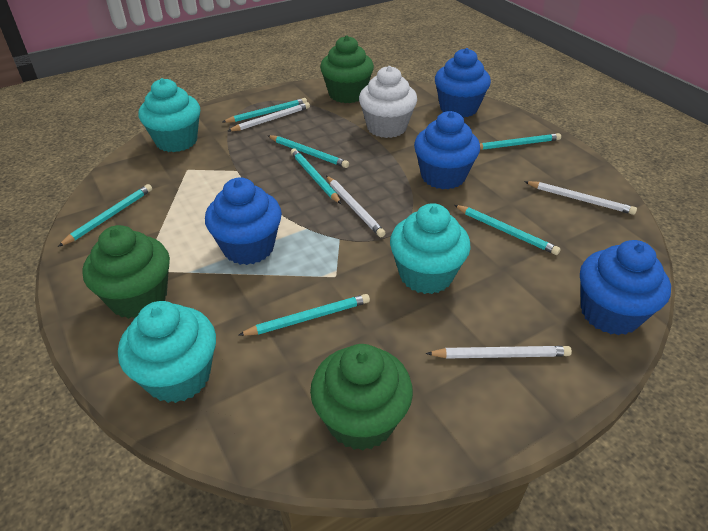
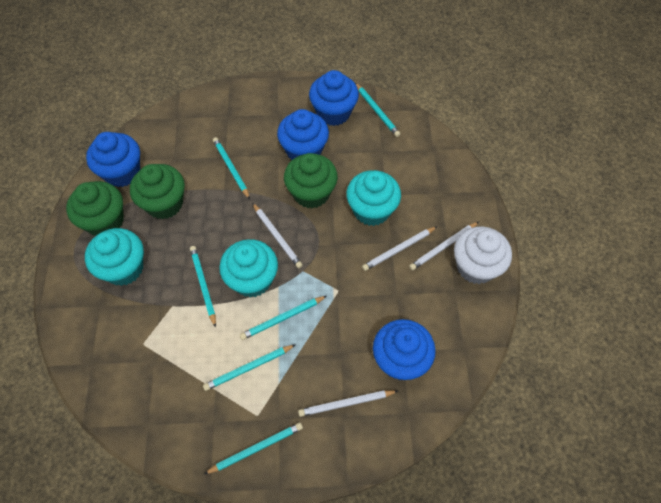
turquoise pencil: [58,184,152,247] [223,98,307,123] [238,294,370,336] [267,135,349,168] [291,149,341,204] [454,205,560,255] [480,133,561,150] = 7 -> [190,246,216,328] [203,344,296,391] [204,422,303,474] [213,137,250,199] [240,296,327,340] [355,83,400,137] = 6

